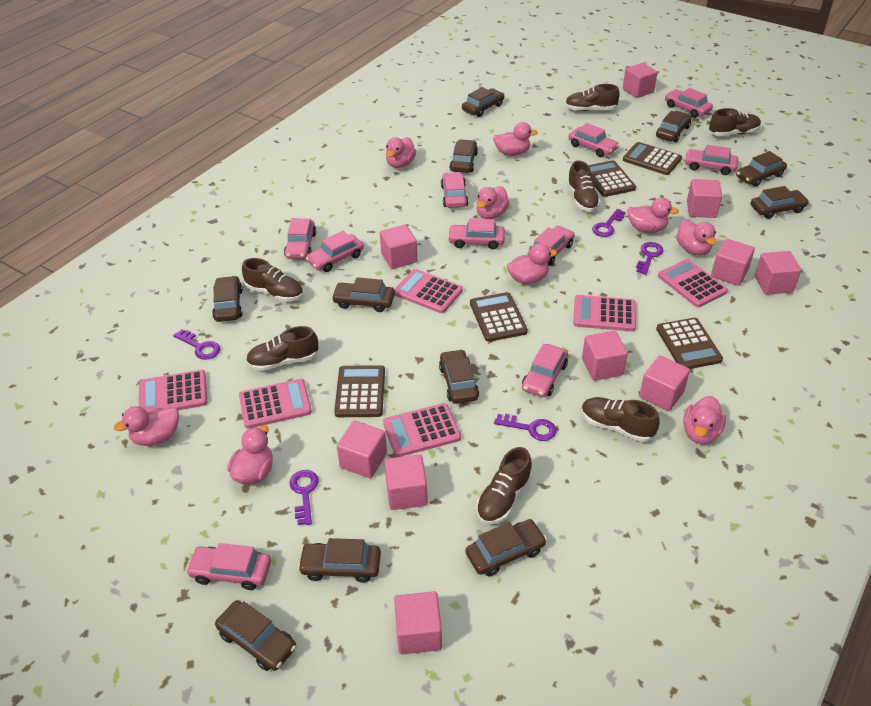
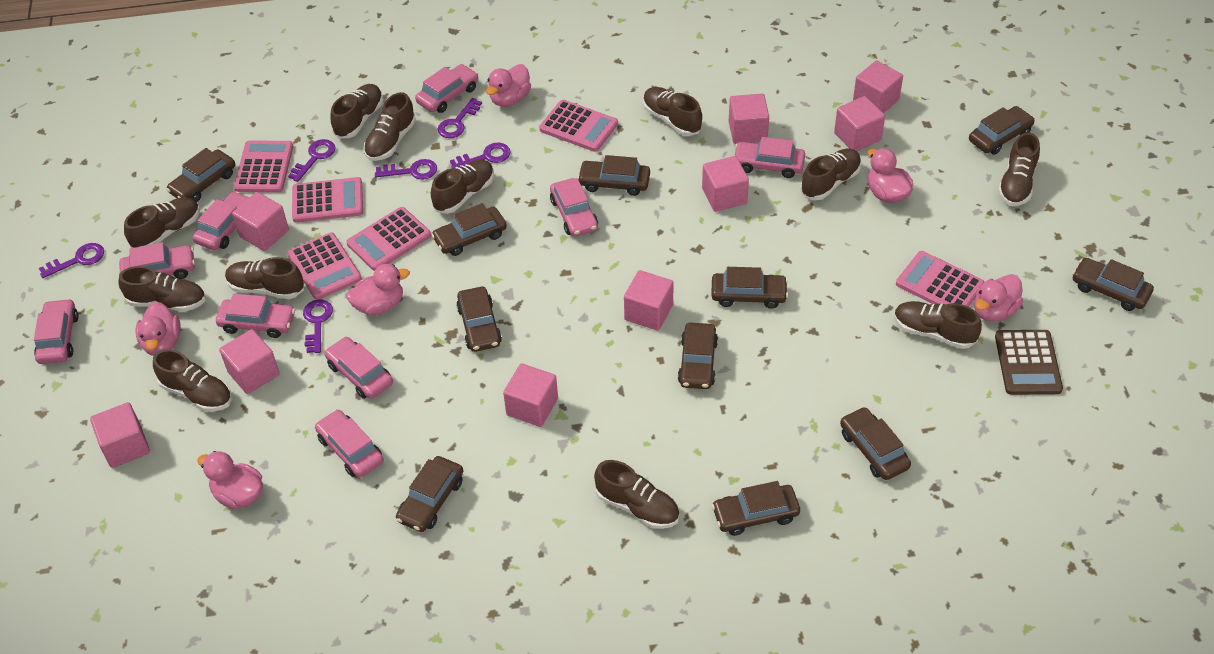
brown calculator: [334,365,385,417] [470,292,528,342] [589,160,636,197] [623,142,682,175] [656,318,723,369] = 5 -> [995,330,1063,395] = 1
brown shoe: [242,258,303,302] [246,326,319,371] [476,447,532,524] [565,84,620,111] [567,161,601,212] [581,397,660,442] [709,108,761,136] = 7 -> [119,266,206,312] [124,197,200,248] [153,349,232,412] [225,257,304,299] [330,84,383,139] [364,92,416,161] [431,159,494,214] [594,460,680,529] [643,87,702,136] [800,149,861,200] [894,301,982,349] [998,133,1040,206] = 12
pink car: [186,543,271,590] [284,218,316,259] [306,231,364,272] [441,172,468,208] [448,219,505,249] [522,344,568,397] [527,226,575,266] [568,123,619,157] [665,88,713,118] [684,145,738,175] = 10 -> [34,299,79,364] [119,242,195,279] [193,191,250,250] [216,294,295,338] [315,410,384,478] [325,337,393,399] [415,64,478,113] [550,178,598,237] [734,137,805,178] = 9
pink cube: [337,421,387,478] [380,224,418,269] [384,454,428,510] [394,592,442,654] [582,331,628,381] [623,63,657,98] [639,355,690,411] [687,179,722,218] [711,239,755,286] [755,251,801,295] = 10 -> [90,402,150,468] [219,329,280,394] [232,192,289,251] [503,363,558,427] [624,270,674,331] [702,156,749,212] [729,94,769,144] [834,96,885,151] [853,60,903,113] = 9
pink duck: [114,406,179,446] [227,425,273,485] [386,137,416,168] [476,186,510,219] [493,122,538,156] [507,243,557,284] [627,198,679,233] [676,219,717,256] [683,396,726,444] = 9 -> [136,302,181,356] [197,451,263,509] [346,264,410,315] [486,64,531,107] [868,148,913,203] [974,274,1023,322] = 6
purple key: [173,329,220,360] [289,470,319,525] [494,414,556,441] [592,209,626,237] [636,242,664,275] = 5 -> [39,243,104,278] [288,139,336,182] [303,299,333,353] [375,159,437,180] [437,98,482,138] [450,143,511,168] = 6

